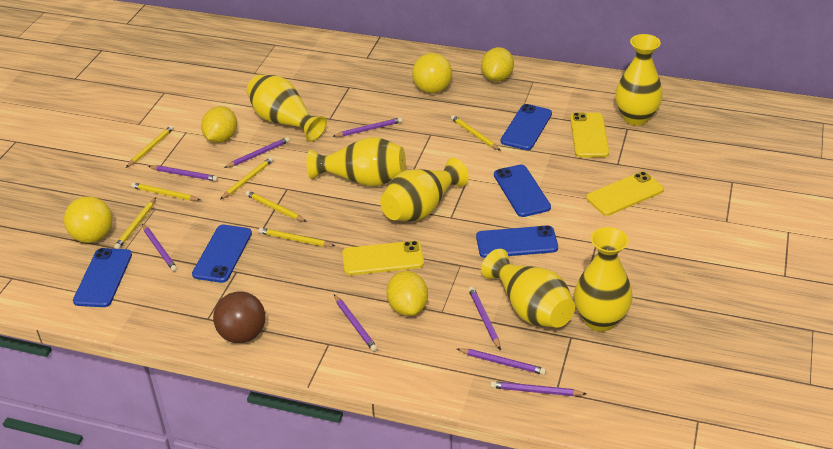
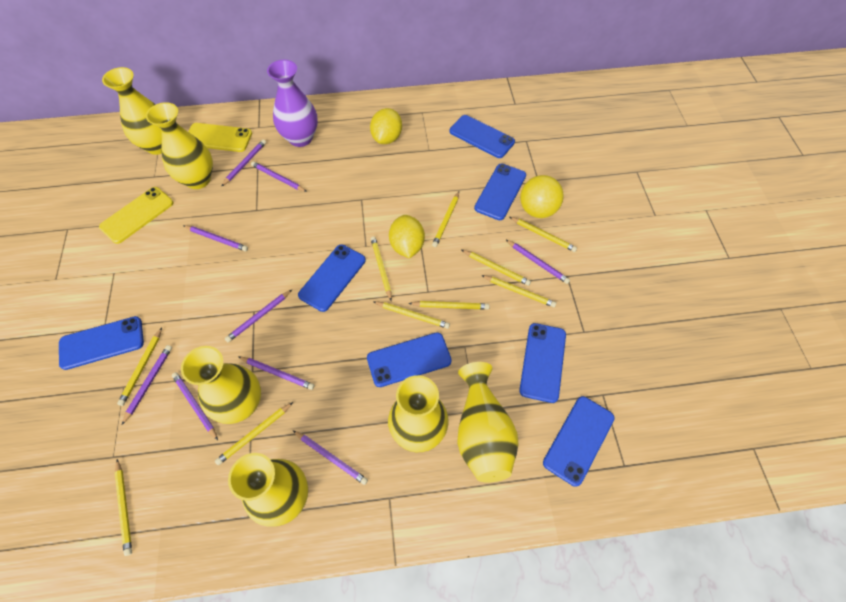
blue phone: [73,248,132,307] [192,225,252,283] [476,225,558,258] [494,165,551,217] [501,104,552,150] = 5 -> [59,316,144,370] [298,244,366,312] [367,332,452,387] [450,115,515,158] [474,164,526,220] [519,323,566,403] [543,396,615,487] = 7
brown ball: [213,292,265,343] = 1 -> none = 0
purple pencil: [142,224,177,272] [148,165,218,181] [224,137,290,168] [332,117,402,137] [334,295,378,352] [457,348,546,375] [468,287,501,350] [490,381,586,396] = 8 -> [122,345,172,425] [172,372,218,440] [183,225,248,251] [221,140,266,187] [225,290,292,342] [238,356,314,390] [251,161,307,192] [293,431,368,485] [506,240,570,284] = 9
purple vase: none = 0 -> [267,60,318,147] = 1
yellow ball: [64,196,112,243] [412,53,452,93] = 2 -> [520,175,564,218] = 1
yellow lemon: [201,106,237,143] [387,271,428,316] [481,47,514,82] = 3 -> [370,108,402,144] [389,215,425,259] = 2
yellow pencil: [114,198,156,249] [126,125,174,168] [131,182,200,201] [220,157,273,200] [245,191,307,222] [258,228,335,247] [451,115,501,151] = 7 -> [115,459,132,556] [117,327,162,406] [215,402,293,465] [371,236,392,301] [374,301,450,329] [409,301,490,310] [432,191,459,247] [462,250,531,286] [481,275,556,307] [510,217,577,252] = 10
yellow phone: [342,241,424,275] [570,112,609,157] [586,171,664,216] = 3 -> [99,187,173,244] [188,123,252,152] = 2

